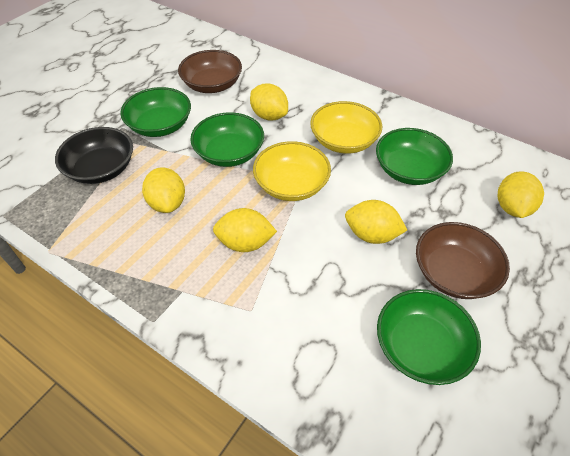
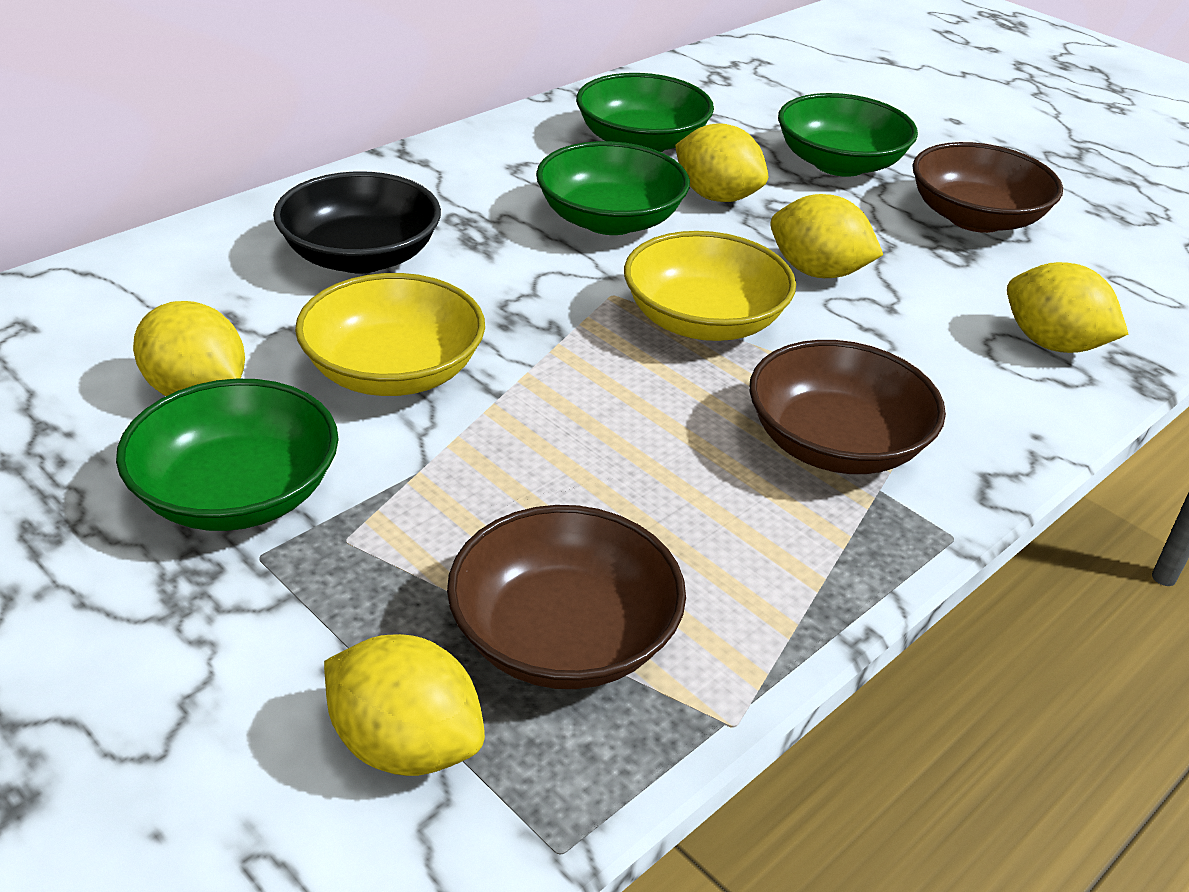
brown bowl: [178,50,242,93] [416,222,510,299] = 2 -> [447,505,686,689] [749,340,946,474] [912,142,1063,233] = 3

